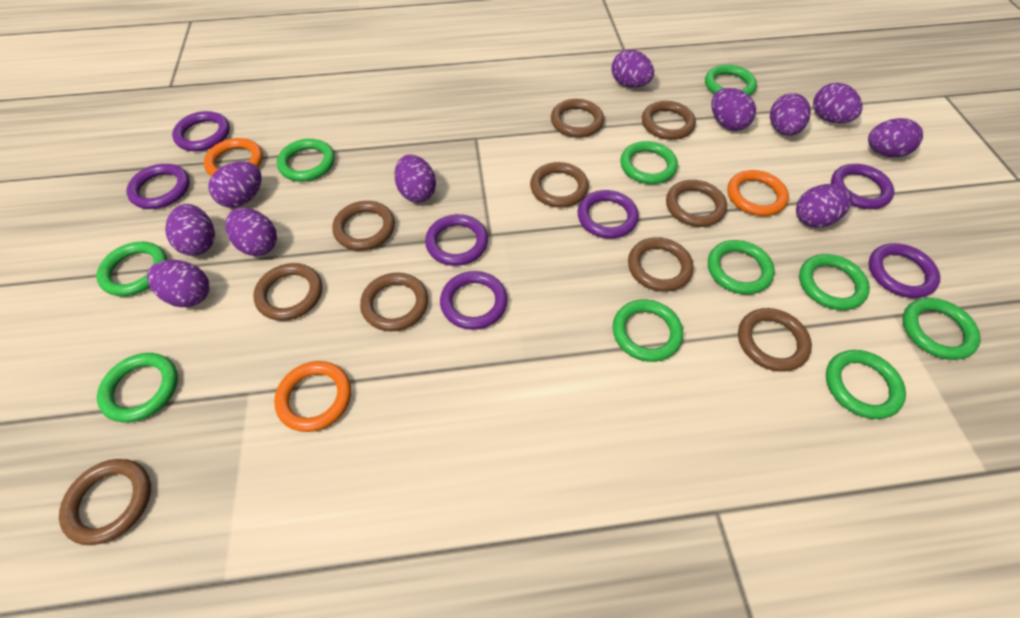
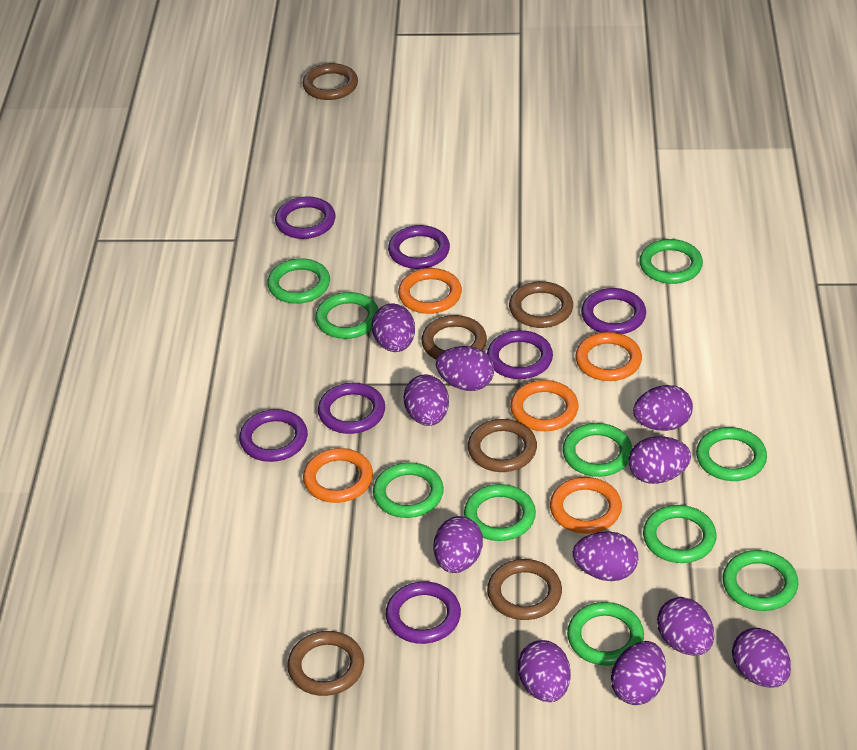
brown ring: [59,459,151,545] [253,263,322,321] [333,201,395,251] [360,273,428,331] [530,162,589,208] [551,99,604,138] [628,237,694,292] [642,101,696,140] [666,180,727,227] [738,308,812,372] = 10 -> [287,631,364,696] [302,63,358,100] [421,315,487,360] [468,419,537,472] [487,559,562,620] [509,281,573,328] = 6
orange ring: [204,138,263,176] [274,361,351,432] [727,170,789,216] = 3 -> [303,448,373,503] [398,268,462,314] [510,380,579,431] [550,477,622,534] [575,332,642,381] = 5

